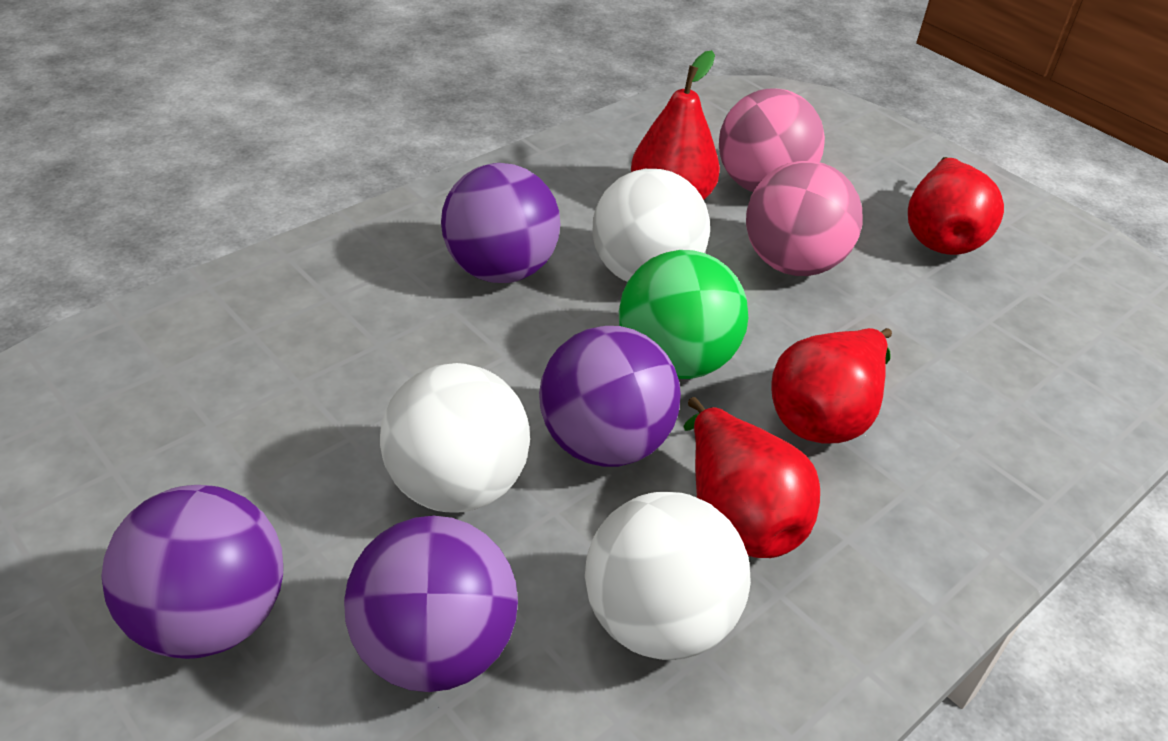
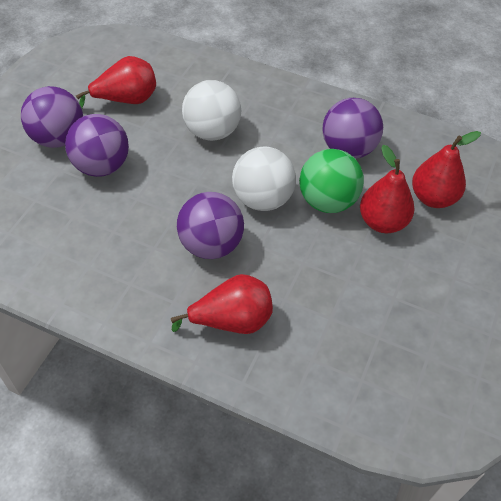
pink ball: [719,89,825,192] [746,161,862,276] = 2 -> none = 0
white ball: [380,363,530,513] [585,492,751,660] [593,169,710,282] = 3 -> [182,80,241,141] [232,147,296,211] = 2

